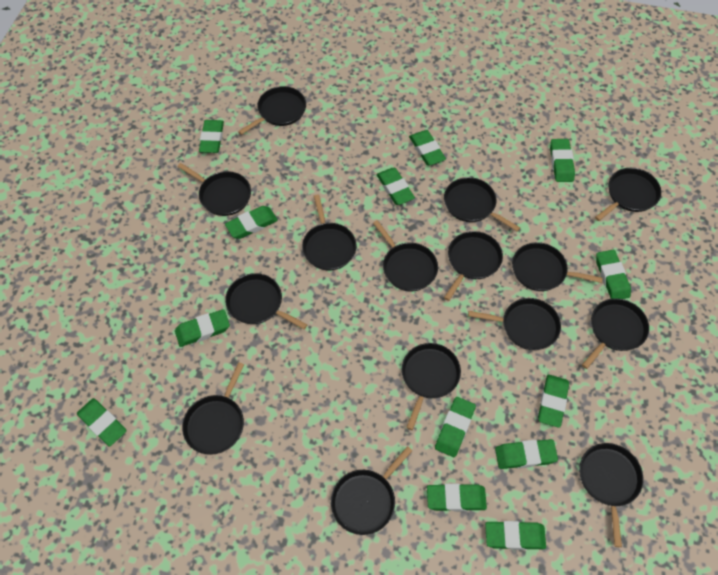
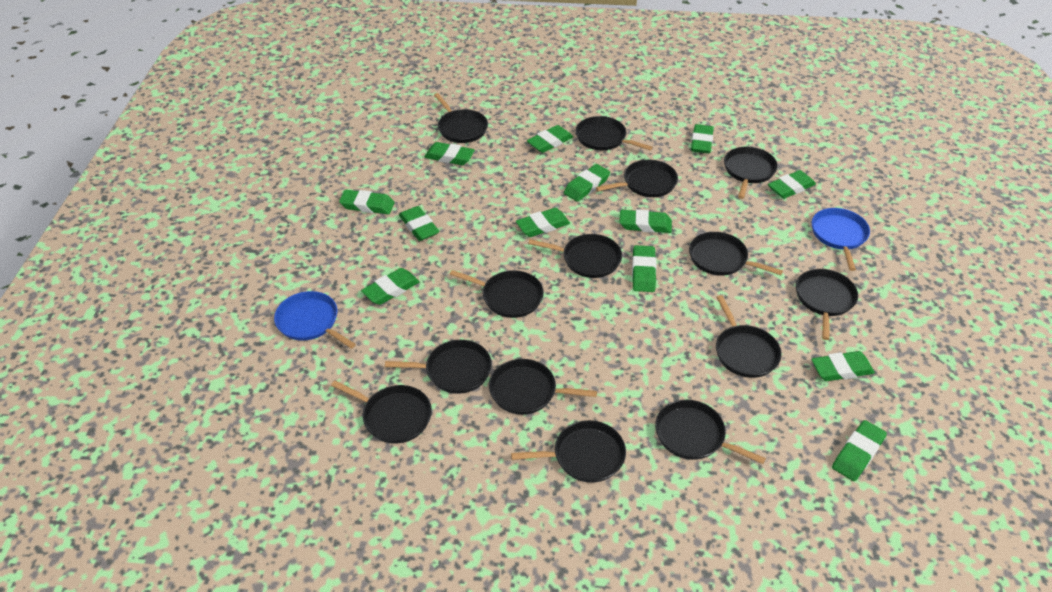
black pan: [178,163,251,216] [182,362,244,455] [225,273,308,329] [238,86,306,135] [302,194,357,270] [331,446,412,535] [373,220,438,291] [402,343,461,430] [444,177,520,231] [444,231,503,301] [468,298,561,350] [512,242,603,291] [579,443,643,547] [582,298,649,369] [595,168,661,221] = 15 -> [331,380,432,444] [385,340,492,394] [434,93,488,143] [449,270,544,318] [489,359,597,415] [511,420,626,483] [528,234,622,278] [575,116,653,151] [596,160,678,197] [655,400,766,464] [689,232,783,276] [716,295,782,378] [724,147,778,199] [796,269,858,340] = 14
blue pan: none = 0 -> [274,291,356,349] [812,208,870,271] = 2

